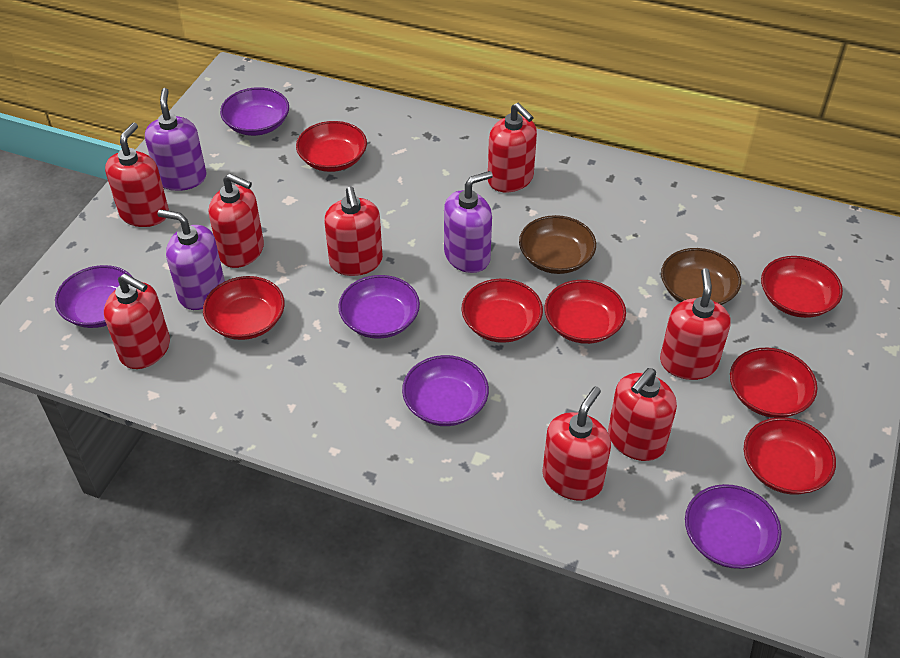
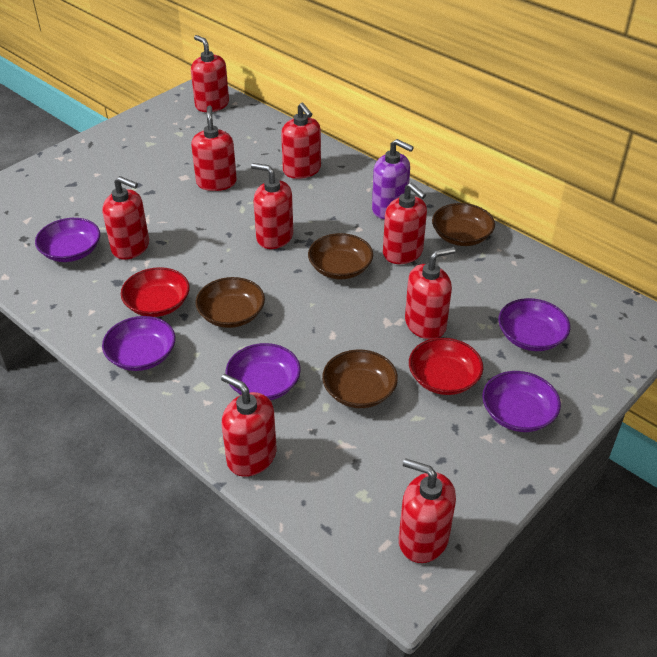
brown bowl: [519,215,596,274] [661,248,741,305] = 2 -> [196,277,265,328] [308,233,373,279] [322,349,398,408] [432,203,495,246] = 4
purple soap dispenser: [145,88,207,191] [157,209,225,310] [444,171,493,273] = 3 -> [372,139,414,219] = 1
red bowl: [203,276,285,340] [296,121,367,172] [461,279,543,343] [544,280,626,344] [730,348,818,418] [744,417,836,495] [761,256,843,318] = 7 -> [121,267,190,317] [409,338,483,395] = 2
red soap dispenser: [104,274,170,369] [105,123,169,227] [209,174,264,268] [324,187,383,276] [488,103,537,192] [542,386,611,501] [608,368,677,461] [660,268,731,380] = 8 -> [102,176,149,259] [191,35,229,112] [191,105,237,191] [221,374,276,477] [251,163,293,249] [281,103,321,179] [383,183,427,264] [399,458,456,563] [405,247,455,339] = 9

